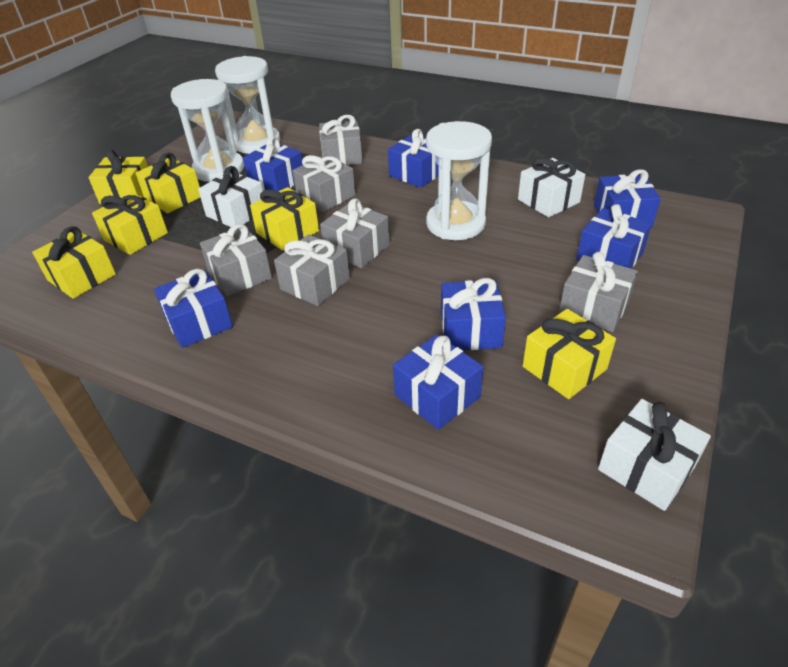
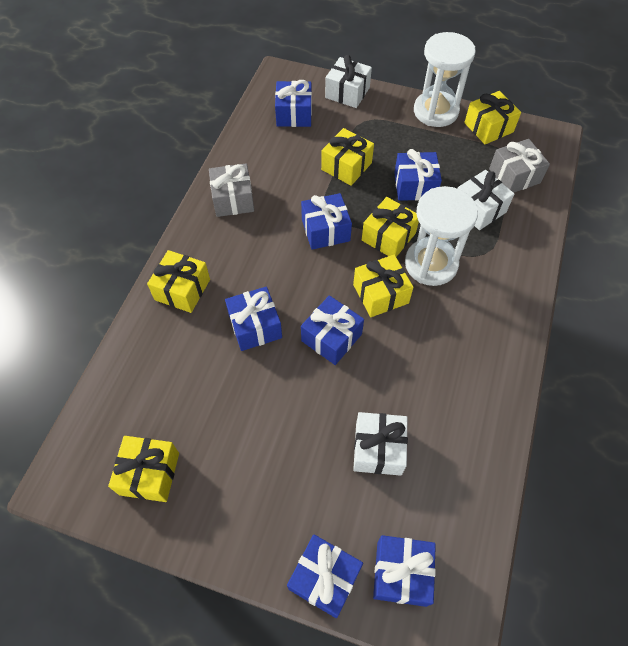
grey gift: [200,224,272,296] [274,234,350,306] [293,155,355,212] [319,115,363,165] [320,198,390,268] [559,252,638,332] = 6 -> [209,163,254,217] [489,139,550,193] = 2
white hourglass: [171,79,244,182] [215,56,280,154] [426,121,492,240] = 3 -> [405,186,478,286] [414,32,476,127] = 2

